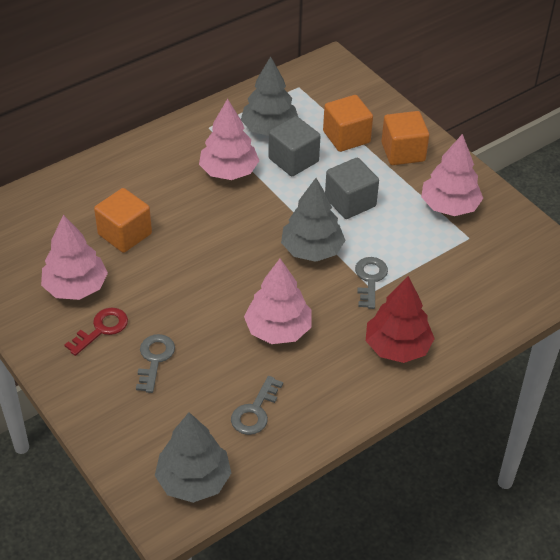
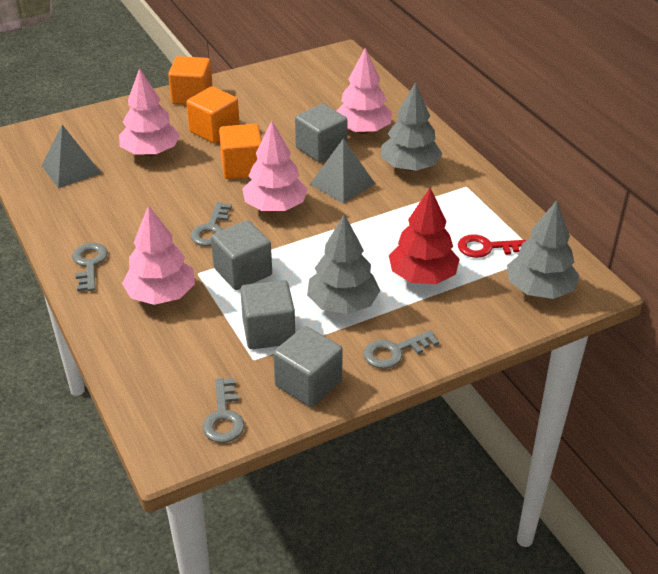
grey cube: [268,116,320,176] [325,158,379,219] = 2 -> [211,220,272,290] [240,280,295,349] [273,326,343,407] [295,104,348,162] = 4
grey key: [136,334,175,393] [231,376,283,435] [355,257,388,309] = 3 -> [72,243,108,291] [191,202,232,246] [202,378,245,443] [364,330,439,369] = 4
grey pyramid: none = 0 -> [41,125,102,188] [310,138,375,204] = 2

